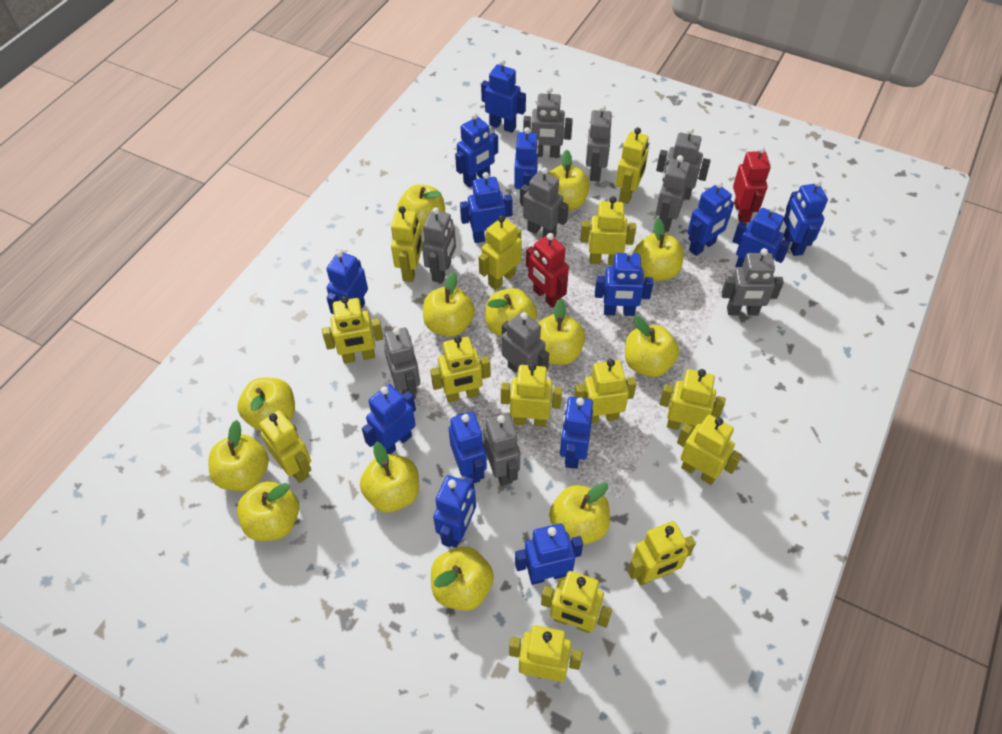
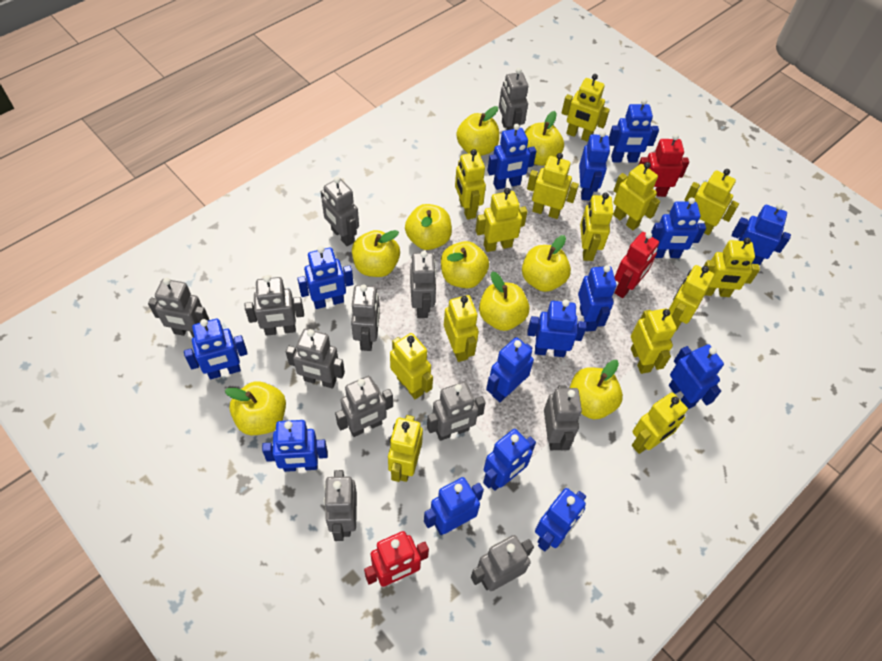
blue robot: [326,250,368,314] [362,384,416,454] [433,475,476,548] [449,412,487,483] [455,113,498,188] [460,172,513,243] [481,59,526,133] [514,127,539,202] [515,523,583,585] [560,397,593,469] [595,248,653,316] [688,181,734,256] [733,205,790,267] [784,180,828,256] = 14 -> [184,319,248,379] [262,420,328,472] [297,246,353,309] [424,477,484,535] [483,429,536,491] [486,337,534,402] [487,124,536,190] [527,299,587,357] [535,488,586,551] [578,265,617,331] [579,131,610,200] [609,99,659,162] [651,197,706,258] [669,344,724,409] [732,203,791,266] = 15
grey robot: [384,328,420,399] [422,207,456,283] [483,413,520,486] [502,312,549,373] [520,167,569,238] [523,87,573,158] [586,105,612,181] [656,128,711,200] [656,155,690,232] [721,248,784,316] = 10 -> [148,278,209,337] [245,275,304,336] [286,329,345,389] [321,177,359,246] [324,470,357,541] [335,376,393,437] [351,285,380,351] [410,251,436,318] [427,382,485,441] [471,535,534,591] [499,68,528,130] [544,385,582,450] = 12
red robot: [526,233,569,308] [733,146,771,223] = 2 -> [364,531,429,587] [615,232,659,298] [638,134,689,197] = 3
yellow apple: [209,420,269,491] [237,378,295,431] [237,481,299,541] [360,442,419,512] [397,184,445,232] [423,272,475,337] [431,547,494,611] [485,288,537,337] [538,298,585,365] [548,150,590,210] [549,482,610,545] [625,316,679,377] [633,218,683,281] = 13 -> [225,381,286,435] [352,230,400,277] [405,204,452,250] [441,241,489,288] [456,106,499,156] [479,272,529,331] [522,235,571,292] [524,111,564,166] [570,360,623,419] = 9

